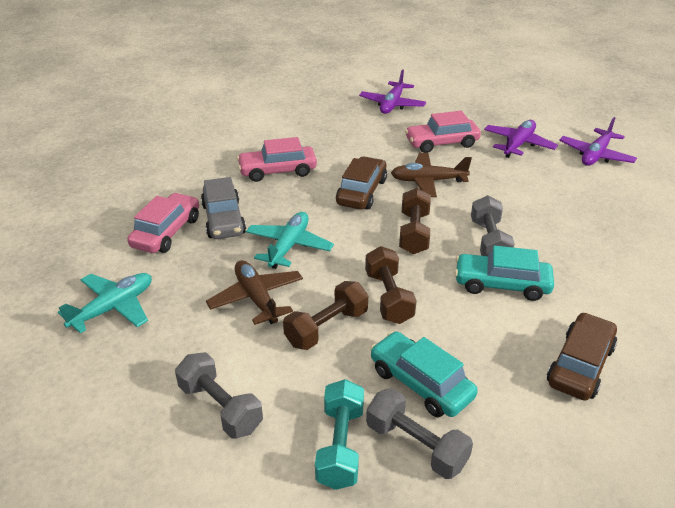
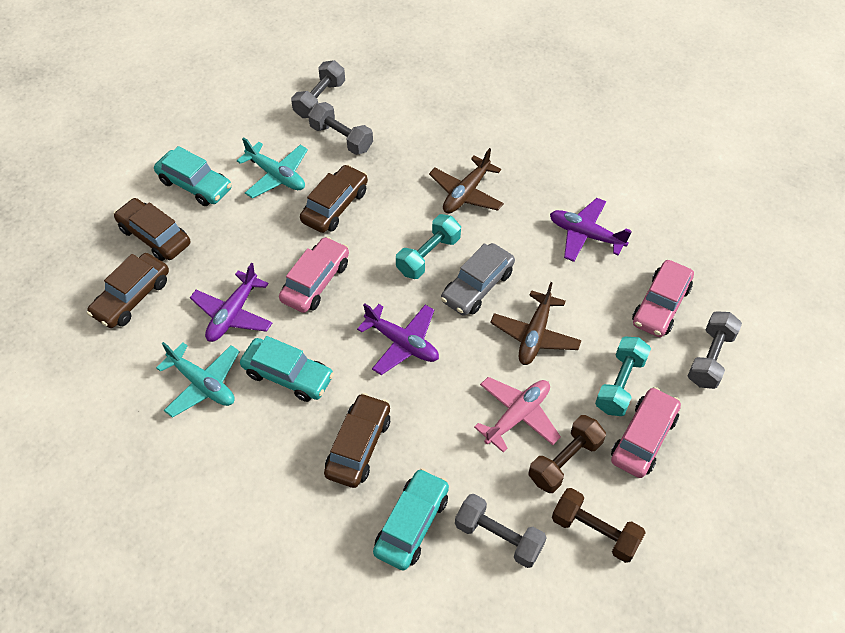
brown car: [336,156,387,209] [547,312,617,401] = 2 -> [87,253,169,328] [113,198,190,261] [300,164,368,233] [324,393,390,488] = 4
brown dumbbell: [283,281,368,350] [365,246,417,324] [399,188,431,254] = 3 -> [528,415,606,493] [552,488,646,563] = 2
grey dumbbell: [175,352,263,439] [366,388,473,479] [471,195,515,256] = 3 -> [291,60,345,118] [308,102,373,155] [455,494,547,568] [688,311,742,389] = 4
pink plane: none = 0 -> [474,377,561,452] = 1
turquoise car: [370,331,478,417] [455,246,554,301] = 2 -> [154,146,232,206] [240,336,334,402] [373,468,449,571] = 3
turquoise dumbbell: [315,379,364,490] = 1 -> [396,214,461,279] [595,337,651,416] = 2

